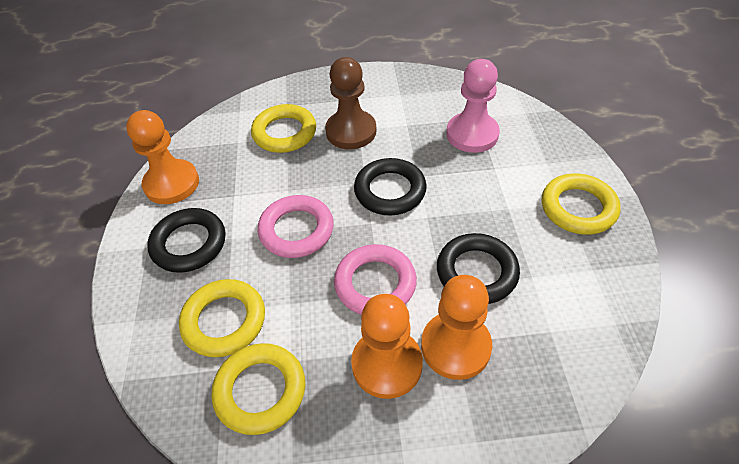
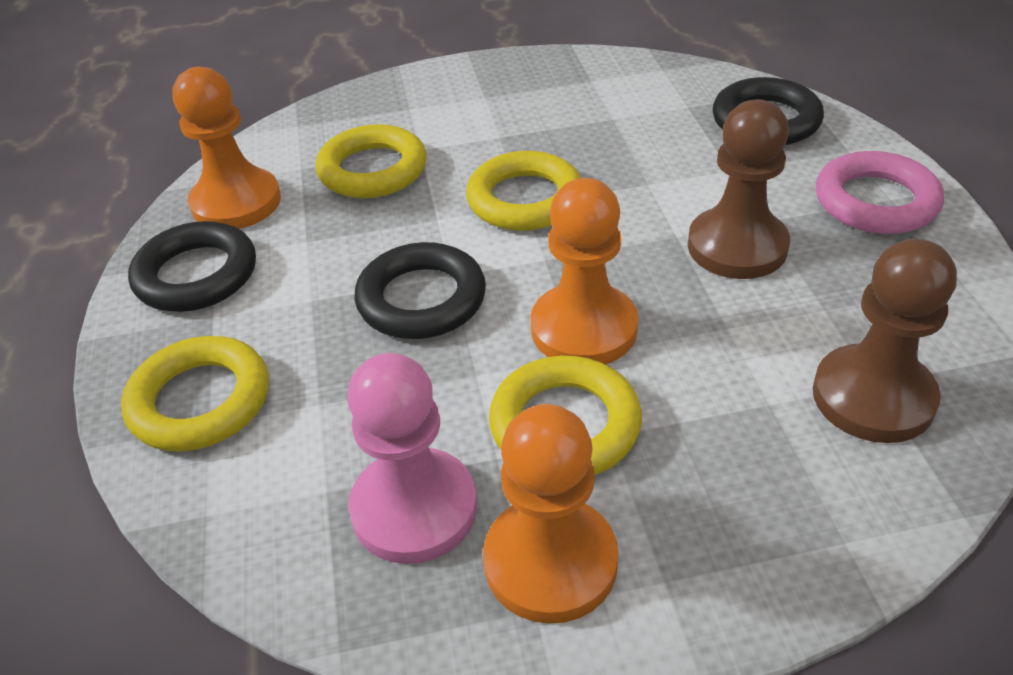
brown pawn: [325,57,377,149] = 1 -> [688,99,790,279] [813,239,957,443] = 2
pink ring: [258,195,334,258] [334,244,417,315] = 2 -> [816,151,944,234] = 1

